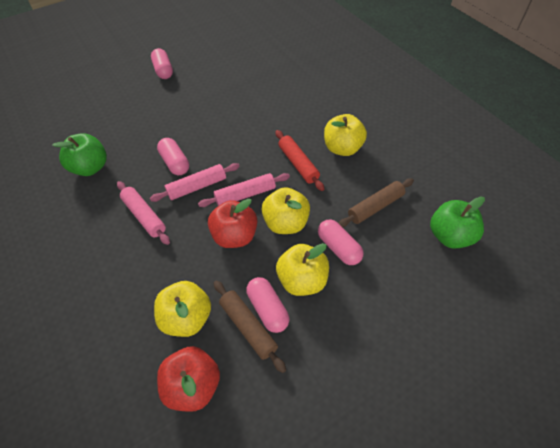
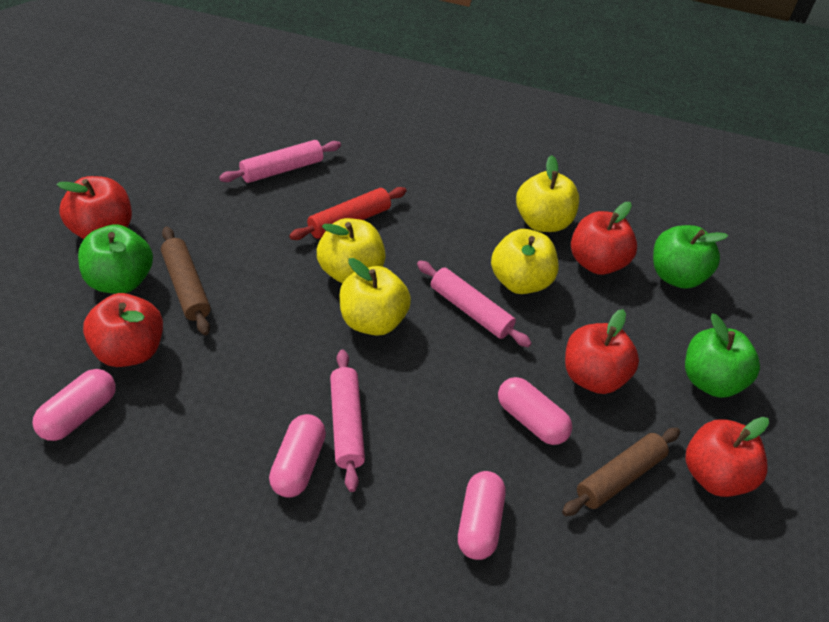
green apple: [52,133,107,176] [430,196,485,249] = 2 -> [78,224,153,294] [653,225,728,289] [685,313,760,398] = 3
red apple: [157,346,220,412] [208,199,257,248] = 2 -> [57,176,132,239] [83,293,163,367] [565,309,639,394] [571,202,637,275] [686,417,769,497] = 5

